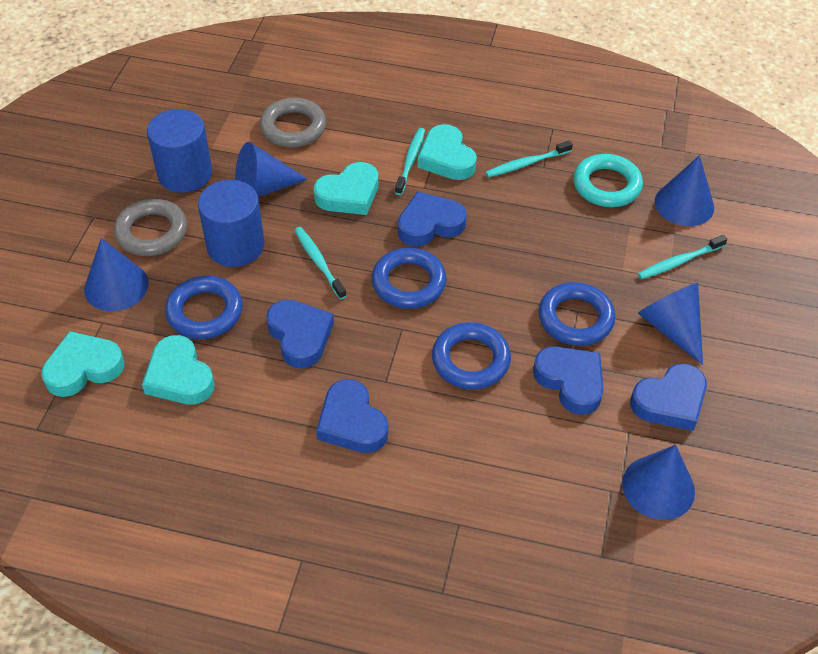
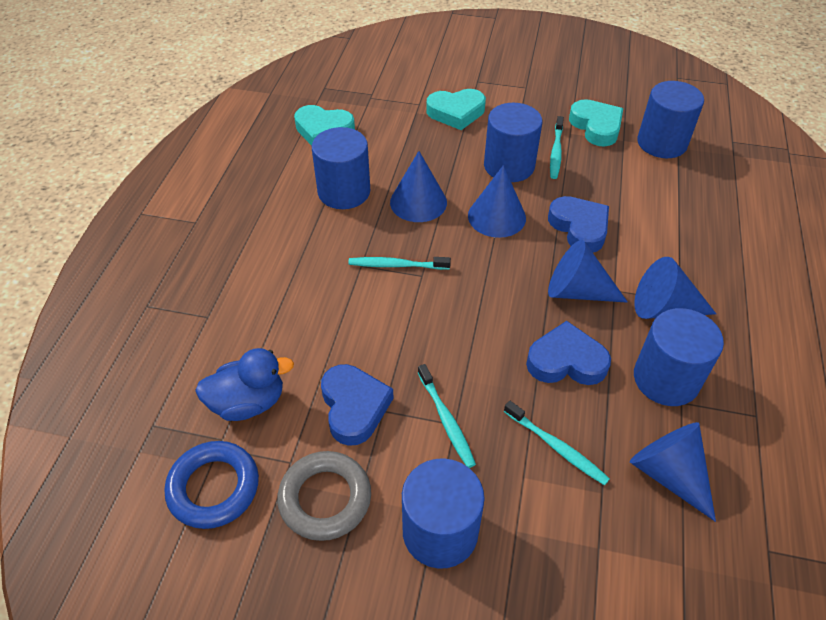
blue cylinder: [147,109,212,193] [198,180,264,267] = 2 -> [312,127,370,209] [402,458,485,569] [484,103,542,182] [634,308,724,406] [637,81,704,158] = 5
blue duck: none = 0 -> [195,348,294,421] = 1
blue heart: [266,300,334,368] [316,379,388,453] [398,191,467,247] [533,346,604,415] [630,363,707,431] = 5 -> [321,364,394,446] [526,321,611,385] [548,196,609,253] = 3
blue ring: [165,276,243,339] [372,248,447,309] [432,322,511,390] [539,282,615,346] = 4 -> [165,441,259,529] = 1
grey ring: [114,199,187,256] [260,98,326,148] = 2 -> [277,451,371,541] = 1
turquoise heart: [41,331,125,397] [142,335,215,405] [314,162,378,215] [418,124,477,180] = 4 -> [294,105,355,146] [426,89,486,130] [569,99,623,147] = 3
turquoise ring: [573,154,643,207] = 1 -> none = 0

